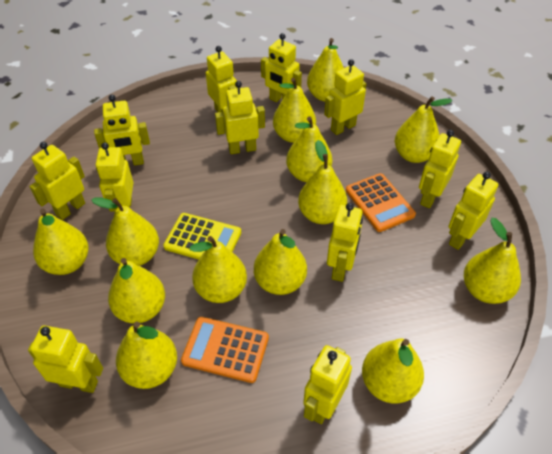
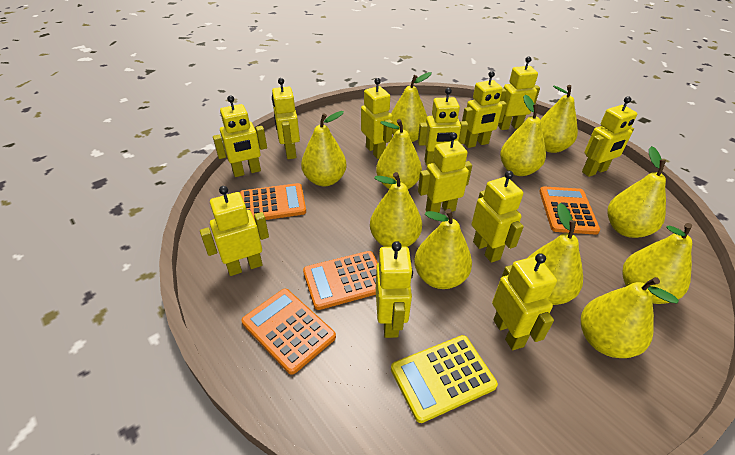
orange calculator: [181,317,269,383] [346,173,416,232] = 2 -> [240,183,306,220] [241,289,336,374] [303,251,378,310] [539,186,600,235] = 4
yellow pear: [33,209,88,275] [91,197,159,266] [108,258,165,323] [116,322,177,389] [190,236,247,303] [254,229,307,295] [273,78,316,143] [286,116,332,182] [298,140,347,224] [307,38,344,101] [362,338,424,403] [395,96,453,163] [464,218,521,304] = 13 -> [301,111,347,186] [370,172,422,247] [376,119,422,189] [391,72,432,142] [414,209,472,289] [500,95,546,176] [528,203,583,305] [540,85,578,153] [581,277,679,358] [607,146,666,238] [622,223,692,304] = 11

